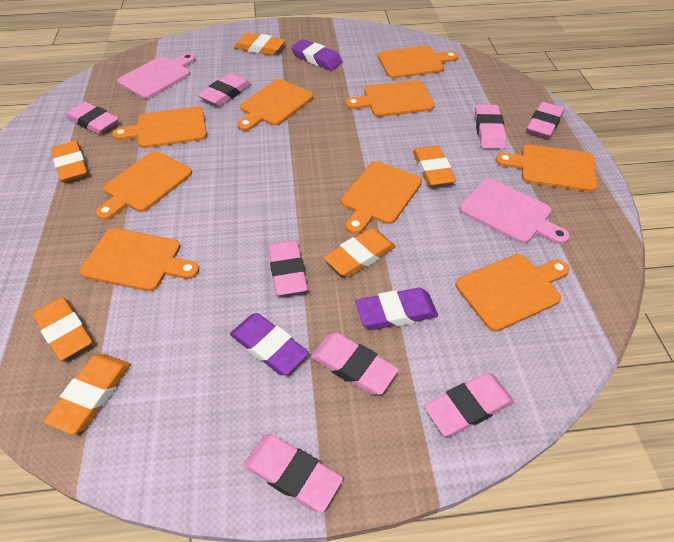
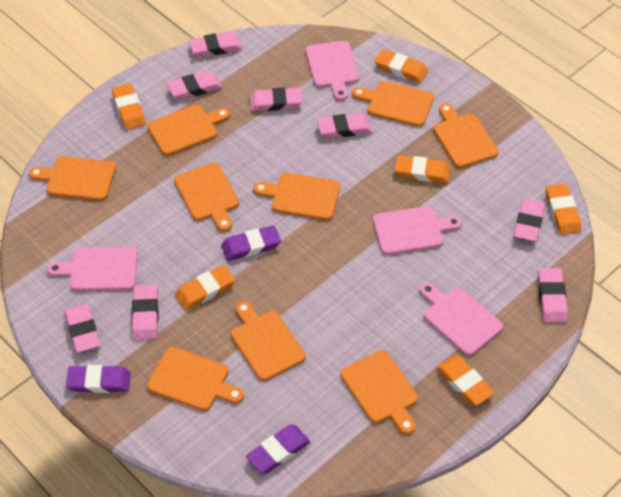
pink cutting board: [117,53,196,99] [459,178,570,244] = 2 -> [47,246,138,291] [306,41,359,101] [373,206,462,255] [420,283,503,356] = 4

